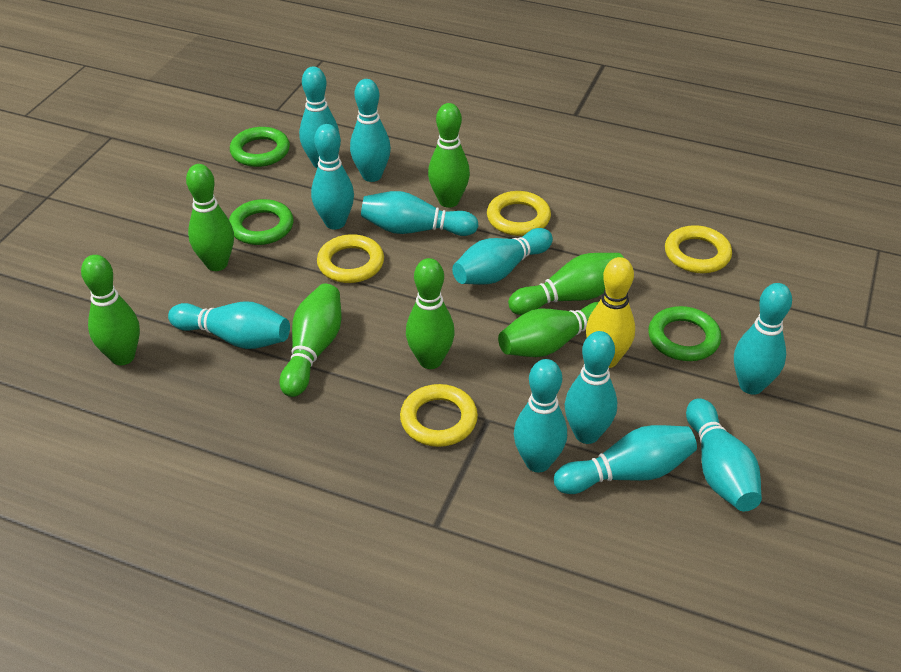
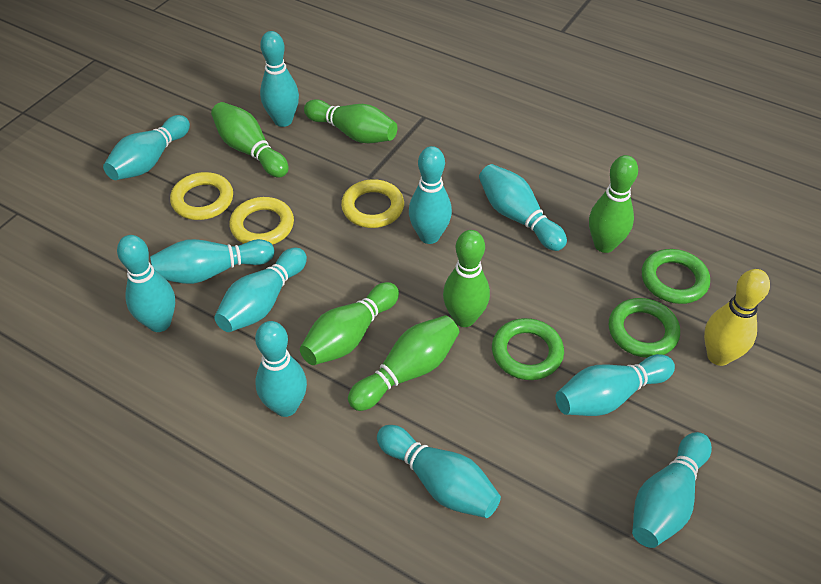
green bowling pin: [81,255,140,365] [186,164,234,271] [280,284,342,397] [406,258,455,369] [428,103,470,208] [498,302,599,357] [508,253,624,315] = 7 -> [211,102,289,178] [300,282,399,365] [304,99,397,143] [348,315,459,411] [443,230,490,327] [589,155,638,253] = 6
yellow ring: [317,234,384,283] [400,384,478,447] [487,191,551,236] [665,225,732,273] = 4 -> [170,172,233,220] [230,197,294,245] [341,179,404,228] = 3

